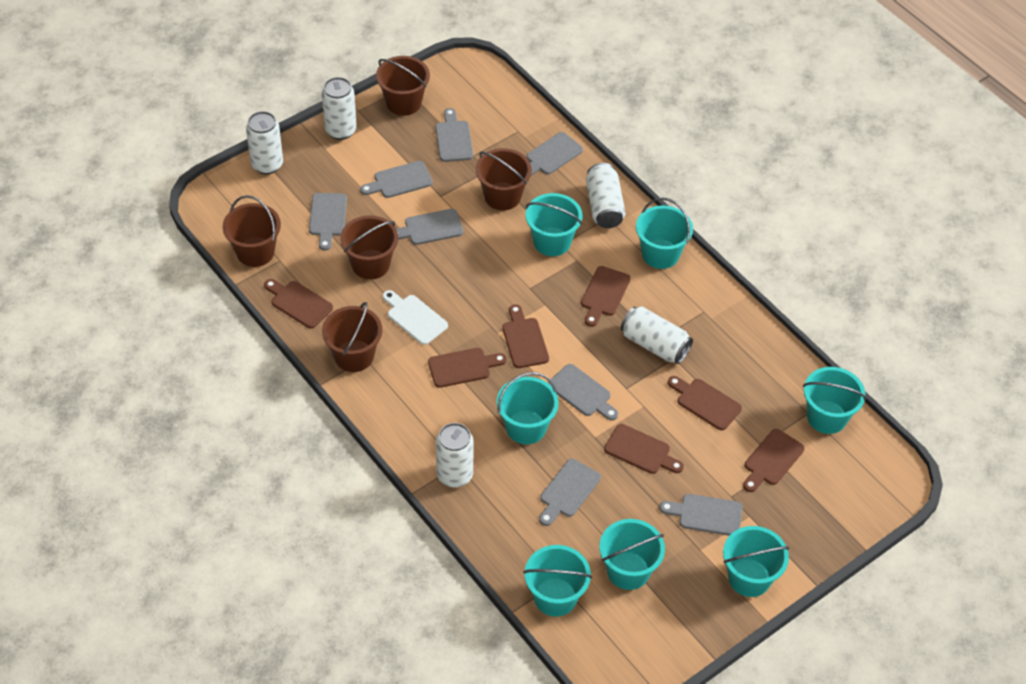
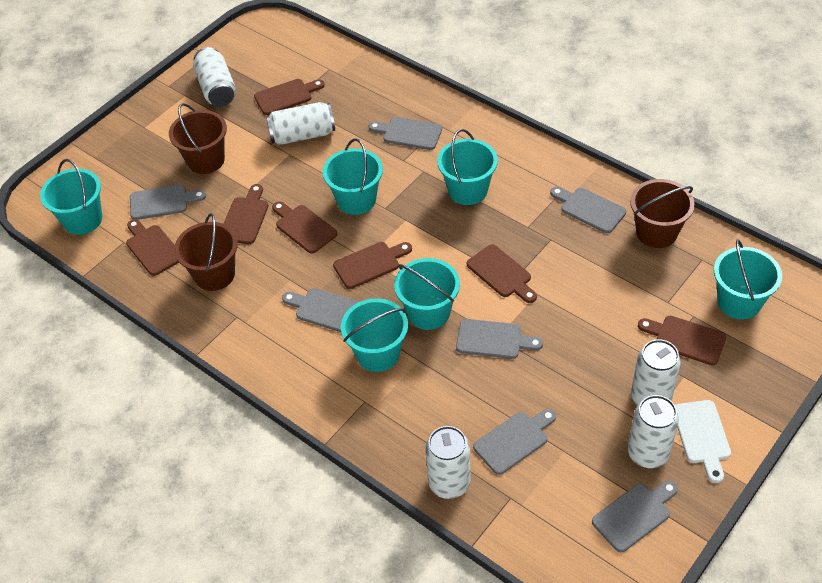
brown bucket: [223,195,281,267] [322,302,382,372] [340,215,398,279] [376,56,430,116] [476,148,532,210] = 5 -> [169,103,227,174] [174,213,238,291] [630,179,695,248] = 3
grey cutting board: [309,193,347,251] [360,161,433,198] [396,209,463,245] [435,108,473,162] [526,132,583,176] [539,459,601,526] [548,364,618,421] [659,494,743,536] = 8 -> [130,185,206,220] [282,288,360,332] [368,117,442,150] [456,319,543,359] [473,409,556,475] [550,187,626,233] [592,481,678,552] = 7
turquoise bucket: [497,372,559,444] [523,545,592,617] [525,193,583,256] [599,519,665,590] [636,198,693,269] [723,526,789,597] [803,367,866,434] = 7 -> [40,159,102,235] [323,138,383,215] [341,298,408,372] [394,258,460,330] [437,129,498,205] [714,239,782,319] = 6

